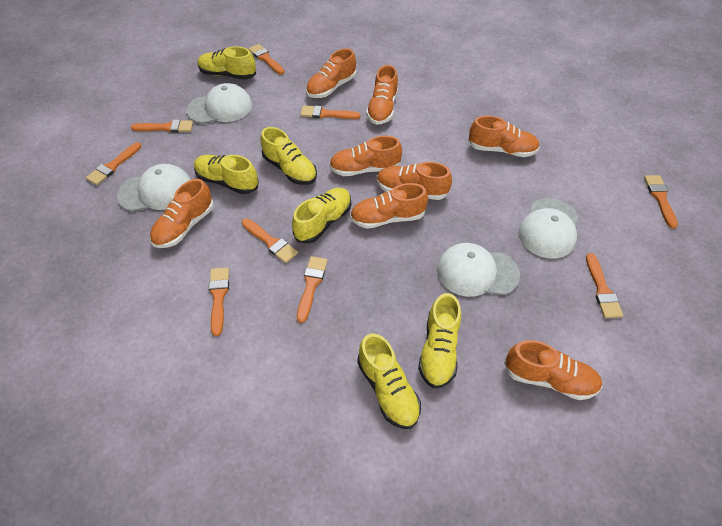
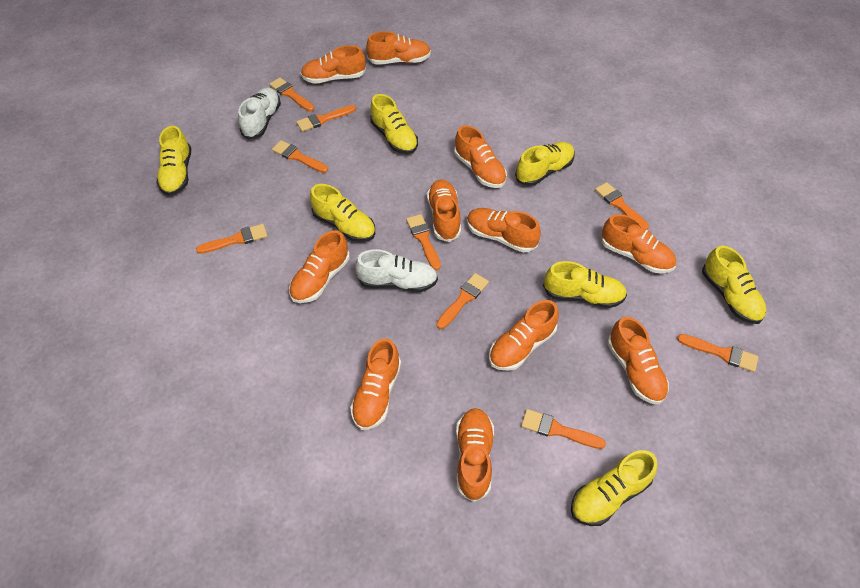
orange shoe: [150,179,214,248] [306,48,357,98] [329,136,402,176] [350,183,428,229] [366,65,398,125] [377,162,452,200] [468,116,540,157] [504,340,602,400] = 8 -> [289,230,350,303] [301,45,366,84] [350,338,401,430] [366,31,431,65] [427,179,461,242] [454,125,507,188] [456,408,494,502] [467,208,541,253] [489,300,559,371] [601,214,676,273] [608,317,669,404] = 11
white cap: [117,164,191,212] [187,83,252,124] [437,243,520,297] [518,198,578,259] = 4 -> none = 0
white shoe: none = 0 -> [238,88,281,139] [355,249,438,292] = 2
yellow shoe: [194,155,259,194] [198,46,256,80] [261,127,317,185] [292,188,351,244] [357,333,421,429] [418,293,461,388] = 6 -> [156,126,191,196] [310,184,375,242] [370,94,418,154] [515,142,575,186] [543,261,627,308] [571,450,658,526] [702,245,766,324] = 7

